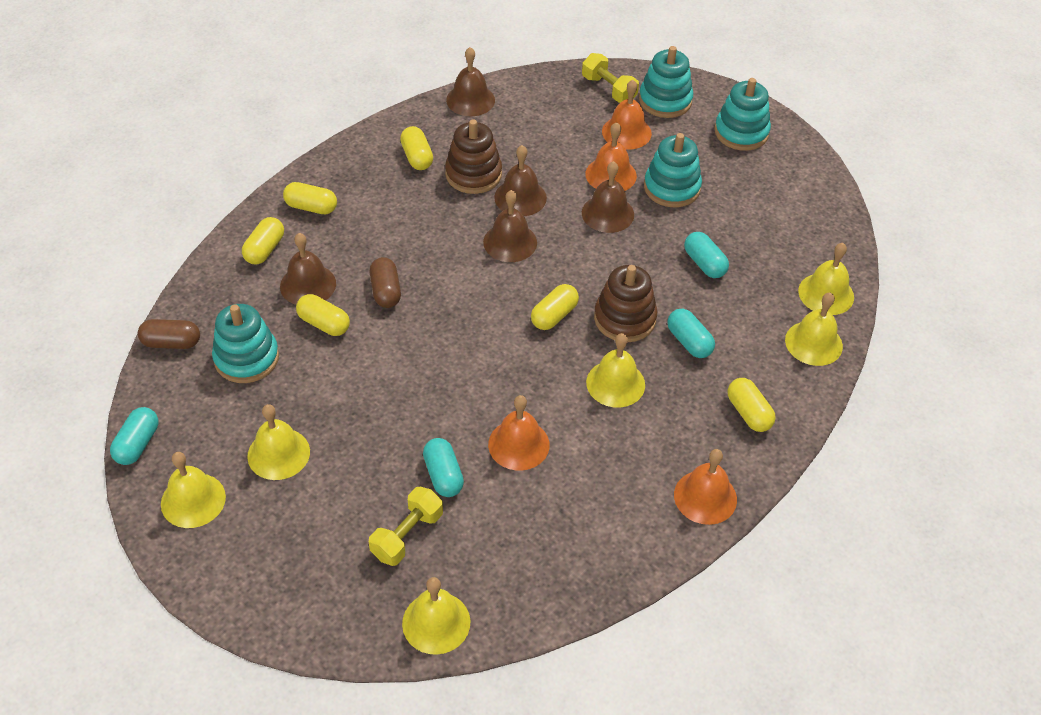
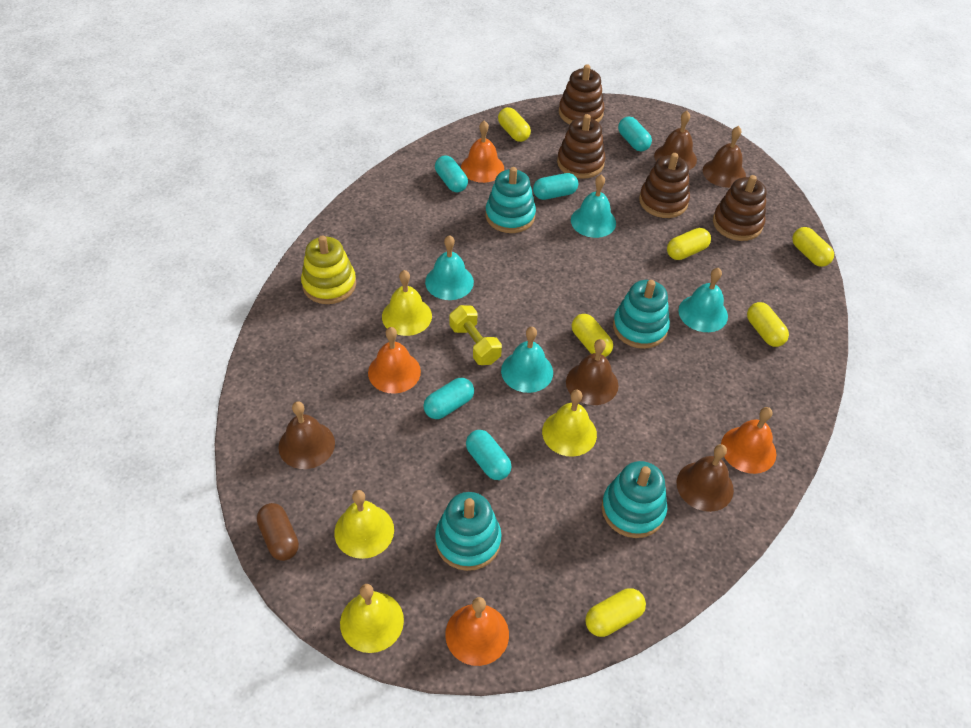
brown capsule: [138,319,200,349] [370,257,401,308] = 2 -> [257,503,299,561] = 1
brown stacking toy: [445,119,502,194] [594,265,657,342] = 2 -> [557,114,605,179] [559,64,604,124] [639,153,690,218] [713,175,767,241] = 4
turquoise bell: none = 0 -> [425,235,474,300] [501,327,553,393] [571,175,616,238] [678,268,728,332] = 4
turquoise capsule: [110,407,158,465] [423,438,464,497] [667,309,715,358] [684,232,729,278] = 4 -> [423,378,474,419] [435,155,468,192] [466,430,512,480] [533,173,578,200] [618,116,652,152] = 5
yellow bell: [161,452,226,528] [247,404,310,480] [402,577,470,655] [586,333,645,408] [785,292,843,366] [798,243,854,315] = 6 -> [334,490,394,559] [340,584,404,653] [382,270,432,336] [542,390,597,457] = 4
yellow dumbbell: [369,487,443,566] [582,53,639,103] = 2 -> [450,305,502,365] = 1
yellow stacking toy: none = 0 -> [301,235,356,304] = 1

